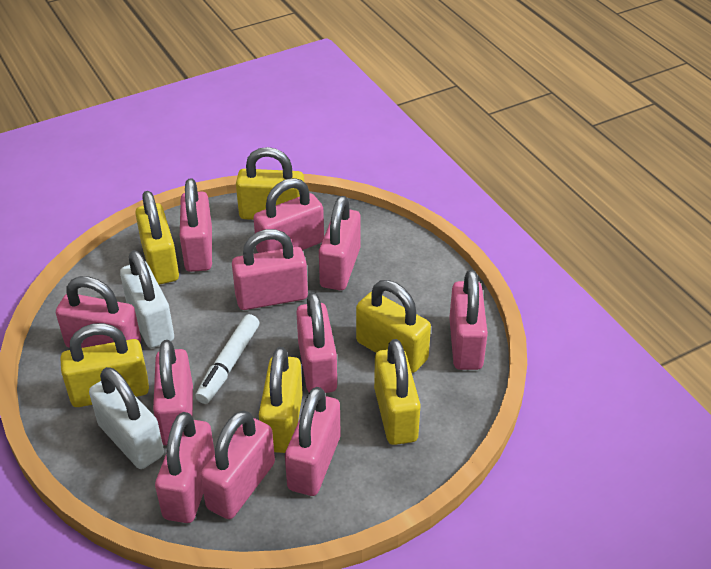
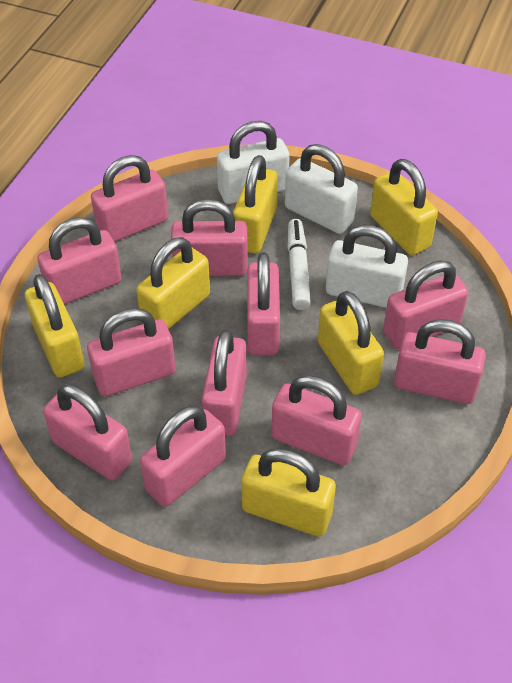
white padlock: [89,367,164,469] [120,250,174,348] = 2 -> [217,121,290,204] [285,144,358,234] [326,225,408,308] = 3

